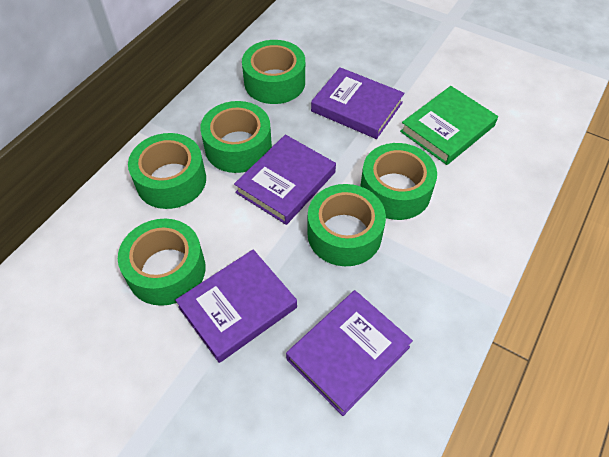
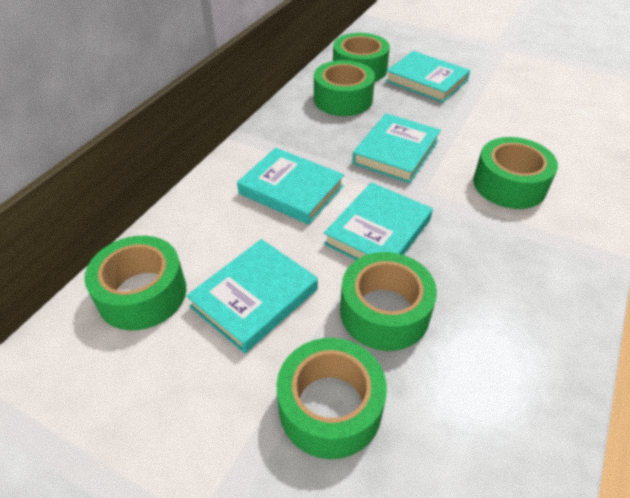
green book: [400,86,498,165] = 1 -> none = 0
purple book: [175,249,297,363] [234,135,336,225] [286,290,413,416] [311,67,404,139] = 4 -> none = 0
turquoise book: none = 0 -> [186,239,318,353] [237,148,344,225] [324,182,433,260] [352,113,441,183] [385,51,470,103] = 5

